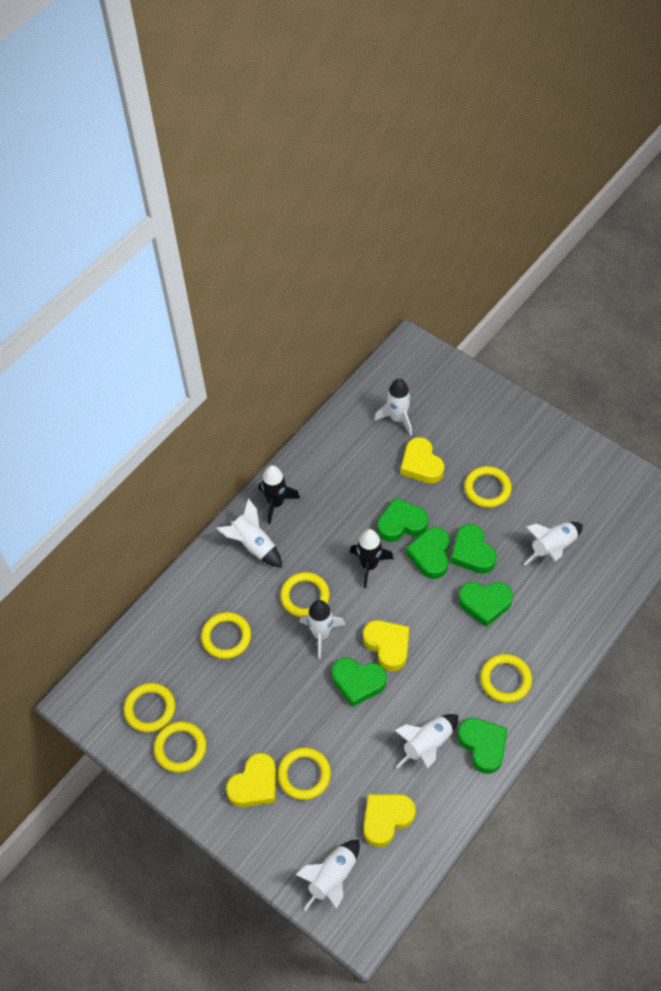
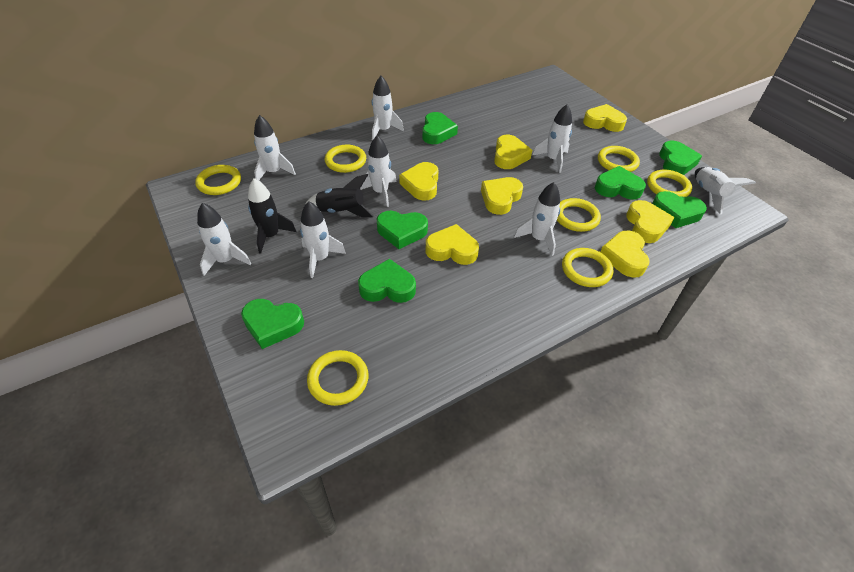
green heart: [332,658,386,707] [377,498,429,542] [406,527,450,579] [450,524,497,574] [458,582,513,627] [458,718,508,774] = 6 -> [241,299,304,349] [358,259,416,303] [377,211,428,249] [422,112,458,144] [595,166,646,200] [652,191,707,228] [659,141,702,175] = 7
white rocket: [216,498,282,567] [295,840,360,911] [299,600,345,659] [374,378,412,436] [394,714,458,769] [524,522,583,565] = 6 -> [197,203,251,276] [254,115,296,180] [300,201,346,278] [360,135,397,207] [372,76,404,140] [514,182,560,256] [532,104,572,173] [695,167,756,214] = 8
yellow heart: [226,753,276,807] [363,620,409,671] [364,794,416,847] [400,437,444,484] = 4 -> [399,162,439,201] [426,224,479,265] [481,177,523,215] [494,135,532,169] [583,104,627,132] [601,230,650,278] [626,200,675,243] = 7

